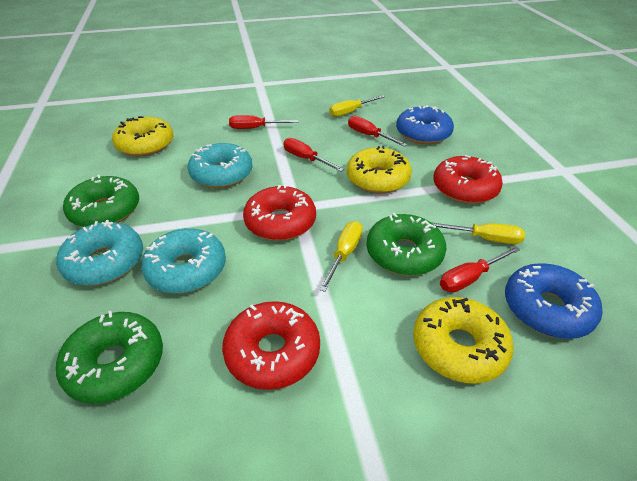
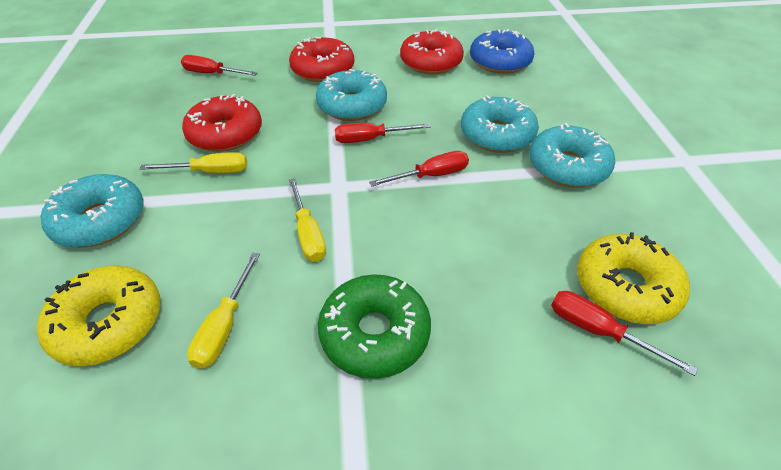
blue donut: [396,105,454,144] [505,263,602,339] = 2 -> [470,29,535,74] = 1
green donut: [56,311,163,404] [63,175,139,227] [366,213,447,276] = 3 -> [318,274,431,379] = 1
turquoise donut: [56,220,143,286] [141,228,226,294] [188,143,253,188] = 3 -> [40,174,144,248] [316,69,387,121] [461,95,539,153] [529,123,615,188] = 4
yellow donut: [112,116,174,156] [347,146,412,193] [413,297,514,384] = 3 -> [37,265,161,366] [577,232,690,324] = 2

